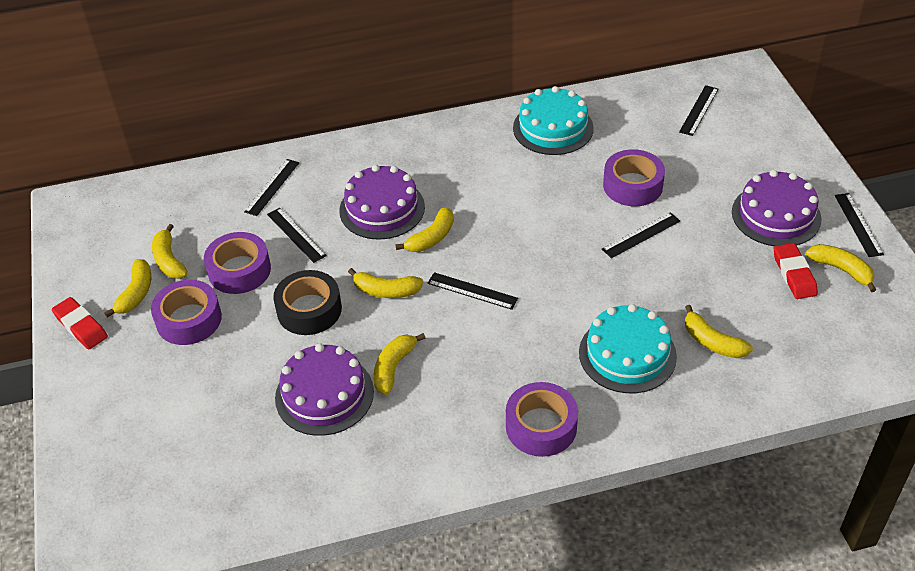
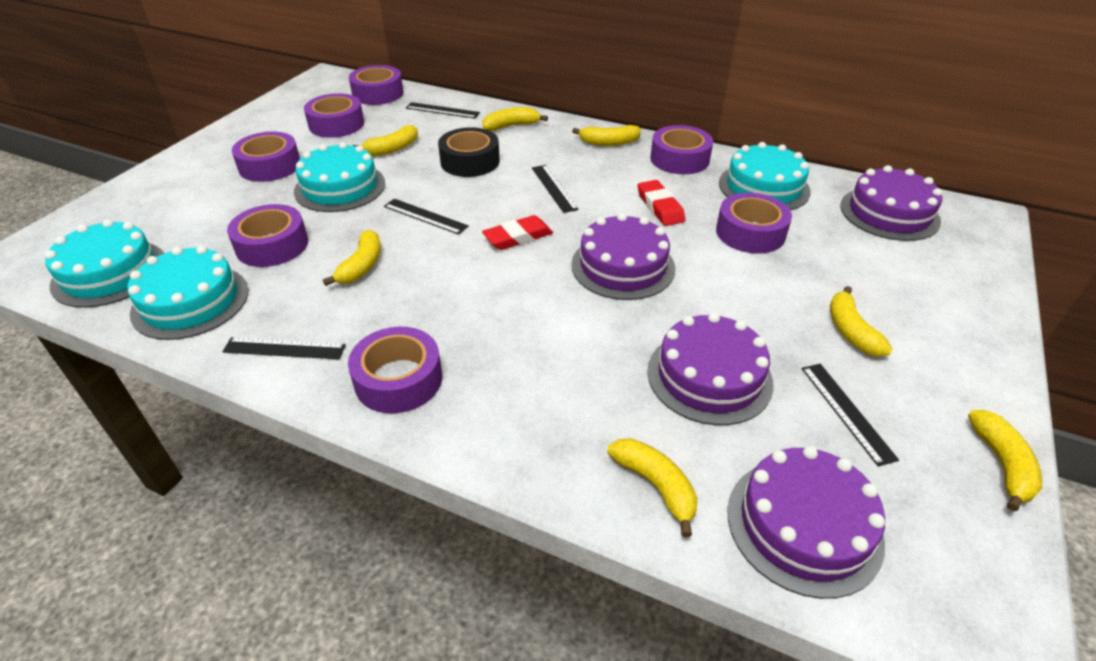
black ruler: [244,159,299,216] [267,208,327,263] [427,272,518,310] [602,212,680,258] [679,85,718,136] [835,193,884,257] = 6 -> [222,337,346,359] [384,199,469,235] [406,102,480,118] [532,165,579,213] [802,364,899,466] = 5
purple cake: [275,343,374,436] [339,165,425,240] [732,170,821,246] = 3 -> [571,213,675,300] [647,313,774,425] [728,446,885,599] [840,165,943,241] = 4
purple tape: [151,280,222,345] [204,232,271,294] [506,382,578,457] [603,149,665,206] = 4 -> [227,204,308,267] [232,131,300,182] [304,93,364,138] [348,327,442,414] [349,65,404,105] [650,125,713,174] [716,193,792,253] = 7
turquoise cake: [513,86,594,155] [579,304,677,393] = 2 -> [44,219,164,308] [127,246,248,340] [294,142,385,212] [719,142,811,210] = 4

